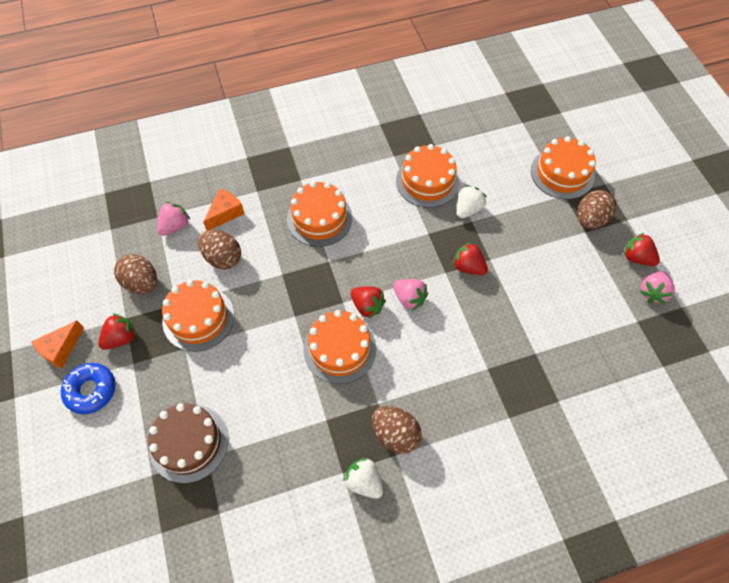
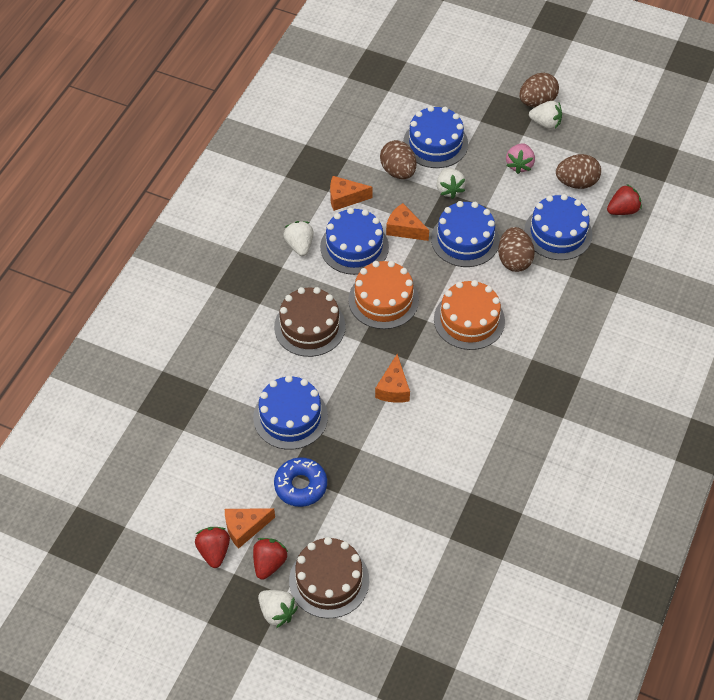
blue cake: none = 0 -> [253,375,328,450] [320,208,389,275] [403,106,468,168] [431,201,500,267] [524,194,593,260] = 5
brown cake: [148,403,228,483] = 1 -> [274,287,346,357] [289,537,369,618] = 2
orange cake: [162,280,234,352] [287,181,352,247] [303,310,376,384] [396,144,460,208] [531,136,596,199] = 5 -> [348,261,419,329] [434,280,505,350] = 2
orange cheese: [31,320,84,369] [203,189,245,230] = 2 -> [225,508,275,549] [330,176,373,211] [375,354,410,403] [386,203,429,241] = 4
pink strawberry: [157,202,190,236] [393,279,428,311] [639,271,675,304] = 3 -> [506,143,535,174] = 1
red strawberry: [98,313,137,350] [351,286,386,318] [453,242,488,275] [623,233,660,266] = 4 -> [195,527,230,568] [253,538,288,580] [607,184,642,215] = 3
white strawberry: [343,458,383,499] [457,185,486,218] = 2 -> [258,590,298,628] [283,221,314,256] [437,168,466,199] [529,101,562,129] = 4

